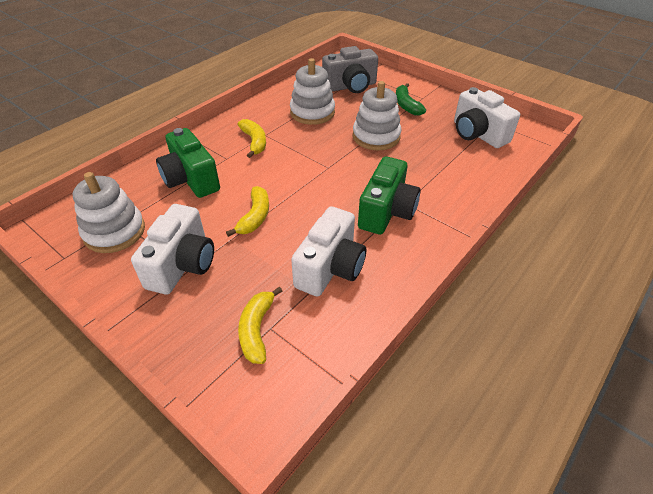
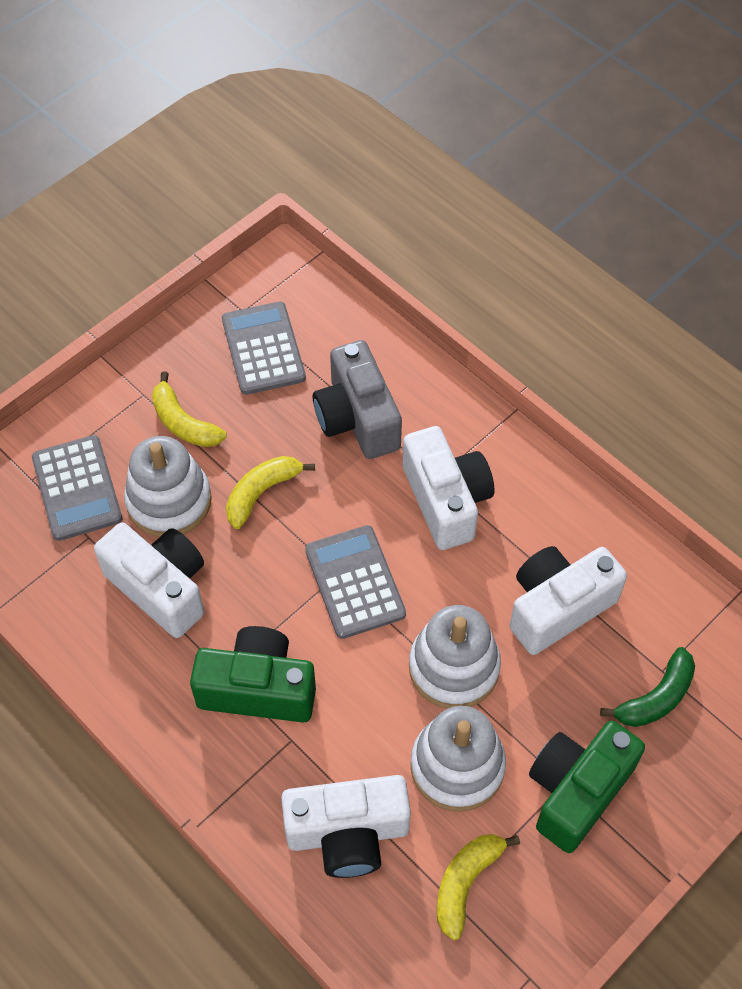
grey calculator: none = 0 -> [32,435,122,541] [222,301,306,395] [305,525,406,639] = 3
white camera: [131,204,214,294] [291,206,366,297] [454,87,520,148] = 3 -> [94,523,204,638] [281,775,411,878] [402,426,494,550] [510,546,627,655] = 4

